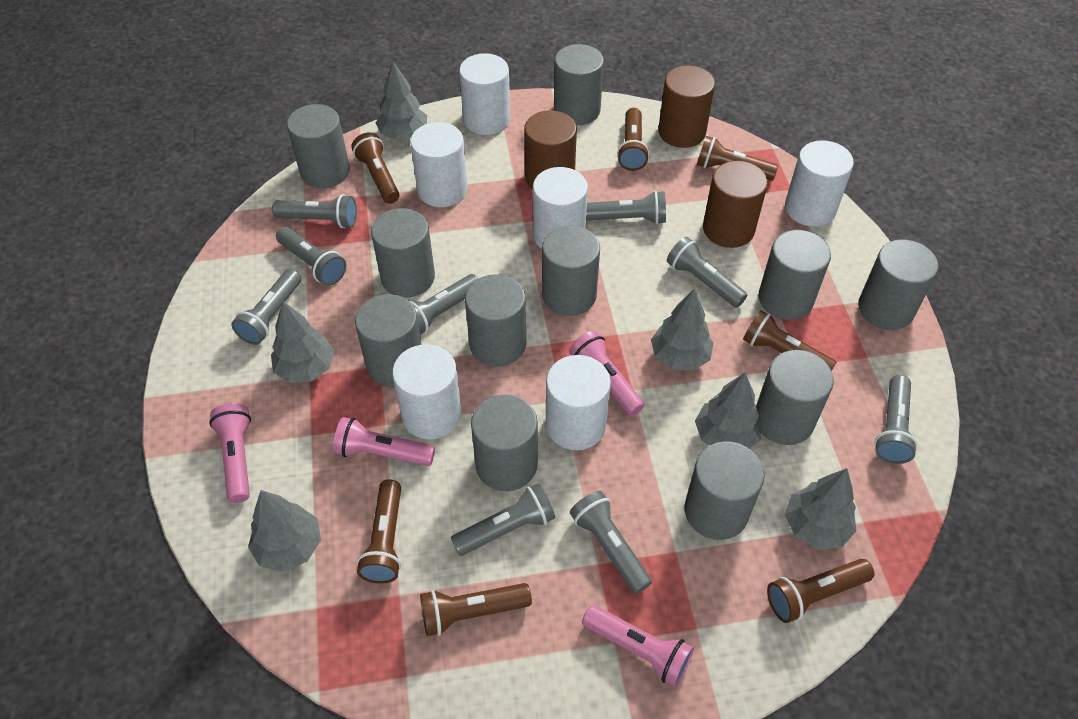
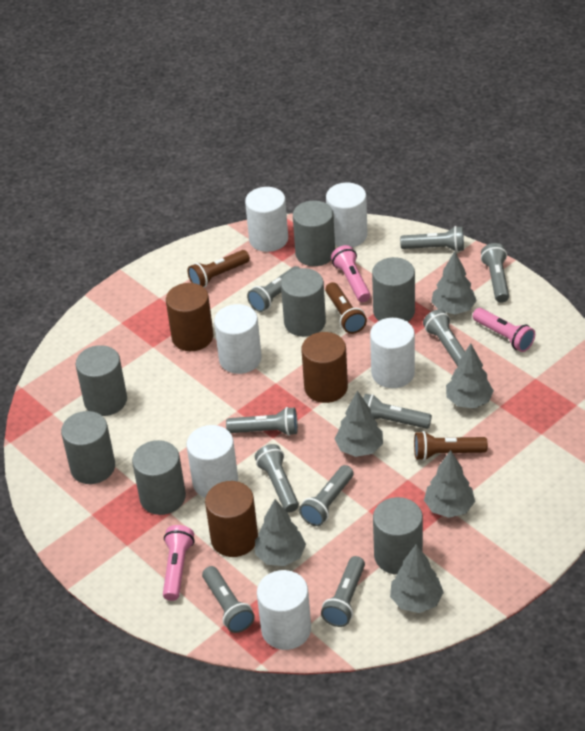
brown flashlight: [351,133,400,204] [357,479,401,584] [420,583,532,636] [617,108,649,171] [697,136,778,181] [743,310,837,371] [767,559,874,623] = 7 -> [188,250,250,287] [325,282,367,334] [414,431,488,461] = 3
grey cylinder: [287,104,350,188] [355,294,422,387] [371,208,435,298] [465,274,526,367] [471,394,538,491] [542,226,600,316] [554,44,604,125] [684,441,765,540] [756,350,834,445] [758,230,831,320] [858,239,938,330] = 11 -> [61,411,115,484] [76,345,127,416] [132,440,186,515] [281,268,326,337] [293,201,335,266] [372,257,415,322] [373,497,423,575] = 7
grey flashlight: [231,269,301,345] [272,194,357,228] [276,227,346,286] [409,274,479,335] [451,483,555,556] [570,491,652,594] [586,191,666,225] [667,237,747,308] [874,375,918,464] = 9 -> [202,566,255,633] [226,407,298,436] [247,266,300,312] [255,444,299,513] [299,465,353,526] [321,556,365,627] [363,394,432,429] [400,226,464,252] [423,309,465,367] [481,243,509,303] = 10
pink flashlight: [209,403,251,503] [333,417,435,466] [569,331,645,416] [582,605,694,687] = 4 -> [163,525,194,601] [331,245,371,302] [473,308,535,352] = 3

